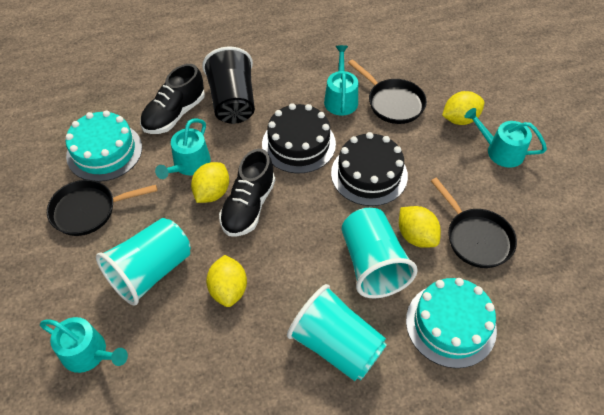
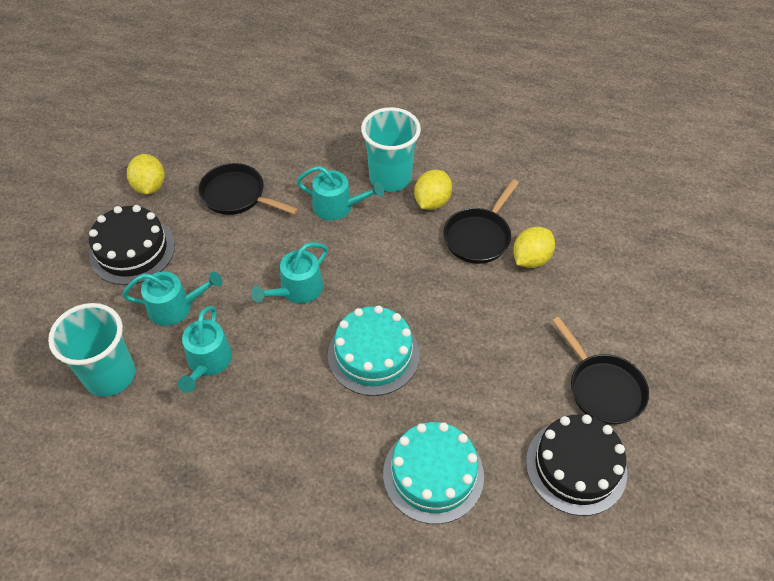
black cup: [202,46,255,124] = 1 -> none = 0
black shoe: [140,64,205,134] [219,149,275,237] = 2 -> none = 0
turquoise cup: [96,218,191,305] [287,284,387,381] [342,208,418,298] = 3 -> [48,303,135,397] [361,107,421,192] = 2
yellow lemon: [191,162,229,203] [206,255,247,307] [399,206,441,248] [442,91,484,125] = 4 -> [127,154,165,194] [414,170,452,210] [513,227,555,268] = 3

